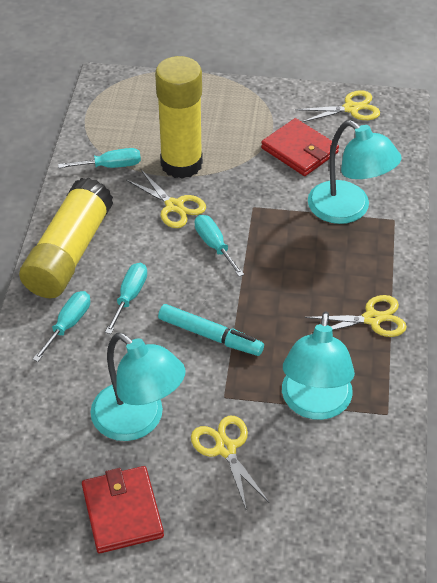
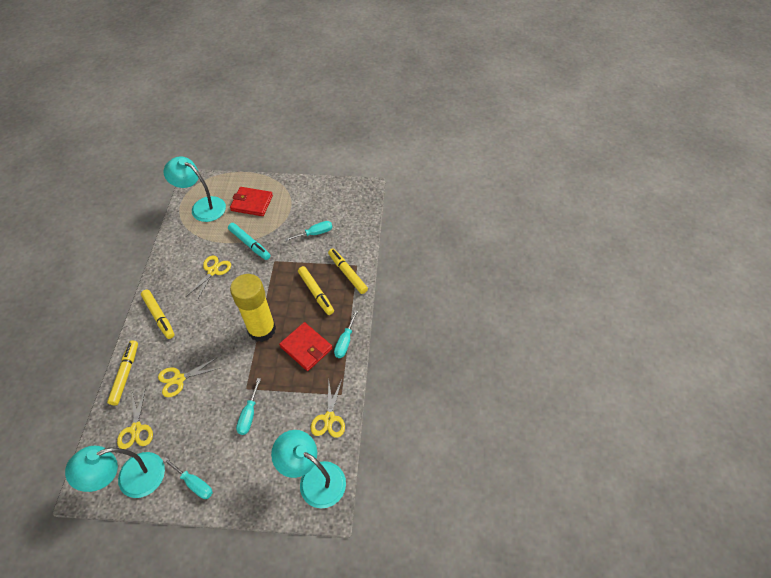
yellow glue stick: [19,178,113,298] [155,56,203,179] = 2 -> [230,274,276,342] = 1
yellow marker: none = 0 -> [107,340,138,406] [141,289,175,339] [298,266,334,315] [328,249,368,294] = 4

